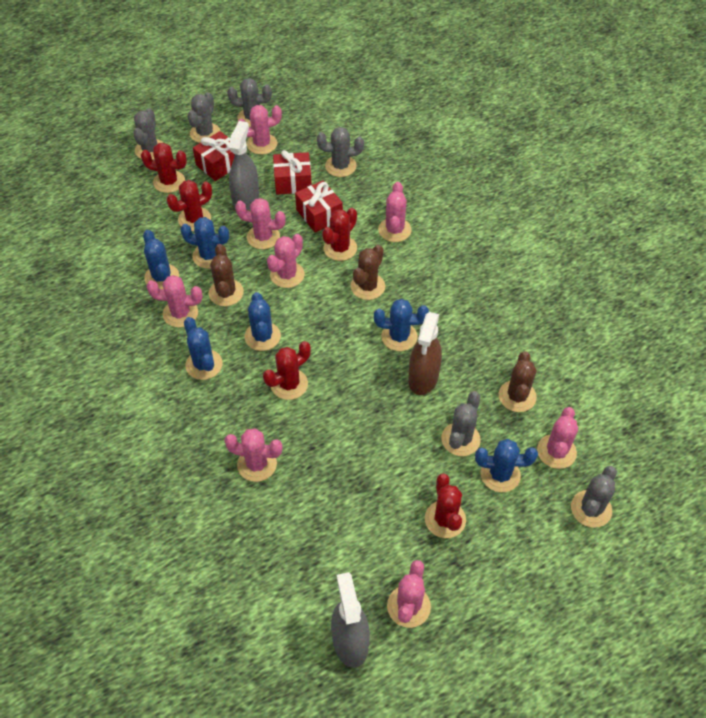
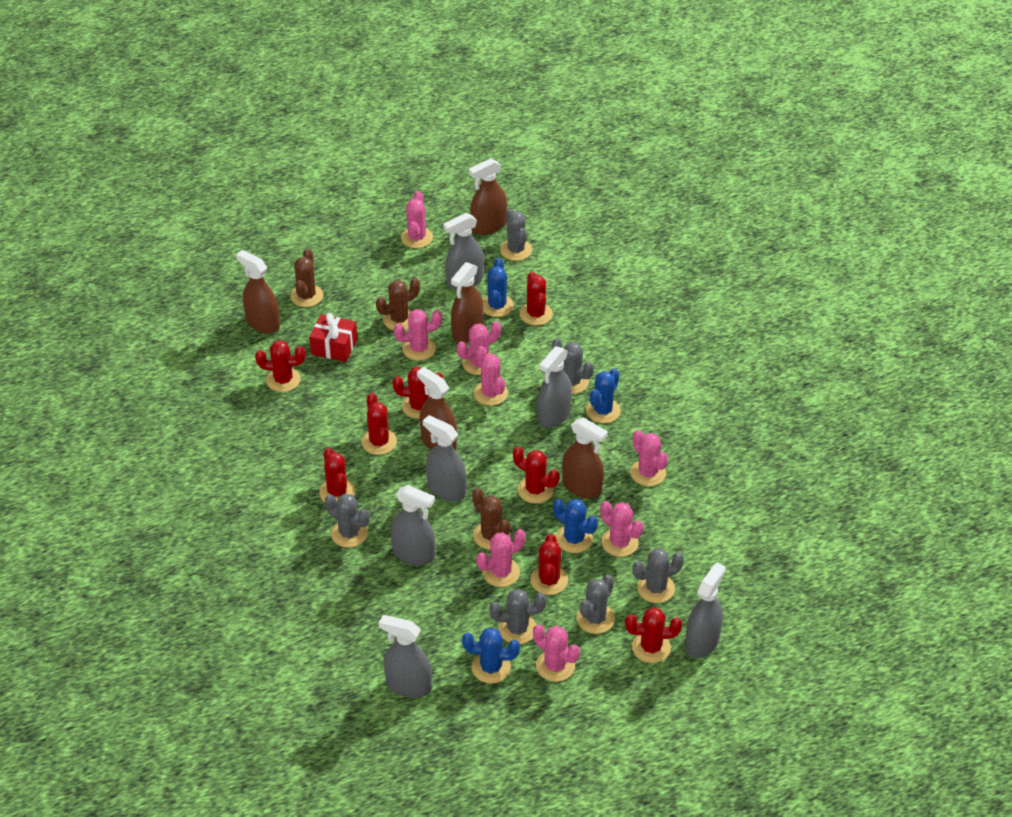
blue cactus: [143,230,179,290] [180,217,229,269] [184,317,222,380] [245,292,281,351] [374,299,429,351] [475,439,538,492] = 6 -> [462,627,520,684] [483,258,514,317] [553,499,598,553] [586,369,621,423] = 4
brown spray bottle: [408,312,442,395] = 1 -> [236,250,280,334] [417,367,457,450] [451,262,483,343] [469,158,507,235] [562,417,608,499] = 5
grey spray bottle: [229,121,259,211] [331,572,370,668] = 2 -> [379,615,432,698] [391,485,435,565] [423,415,466,501] [443,213,484,290] [538,346,572,428] [685,562,726,658] = 6
red cactus: [141,143,187,193] [167,180,212,231] [263,341,311,400] [322,208,357,261] [425,473,466,538] = 5 -> [255,340,306,392] [319,448,356,502] [362,393,397,455] [393,367,444,419] [513,447,559,503] [520,272,553,326] [530,534,568,595] [625,607,682,663] = 8
red gift: [193,131,235,181] [273,150,312,194] [295,180,343,232] = 3 -> [309,313,357,362] = 1

